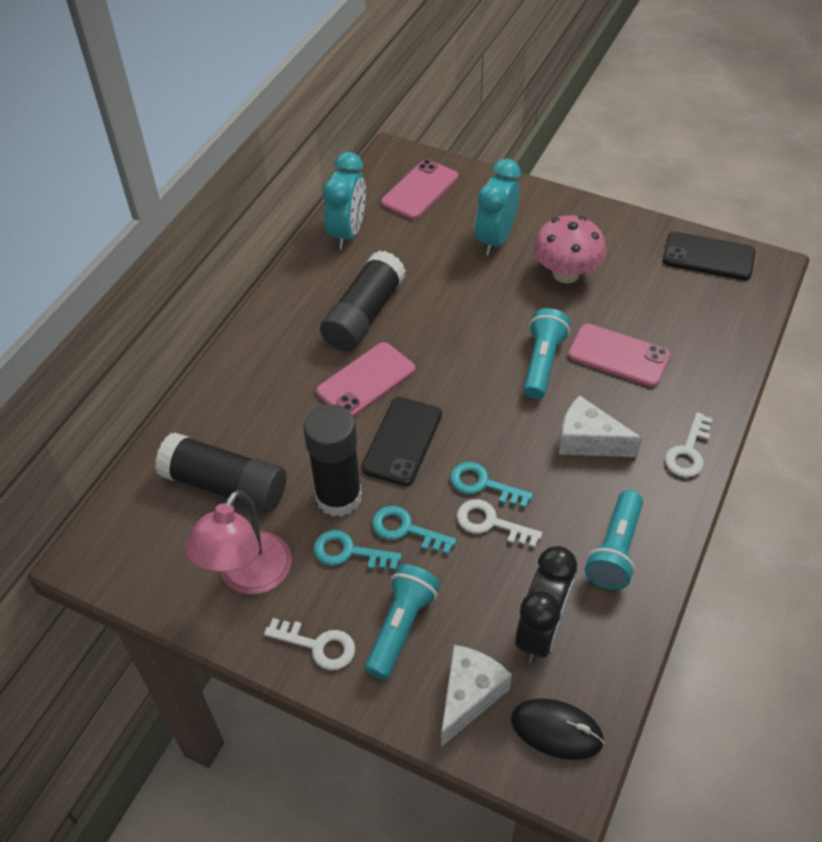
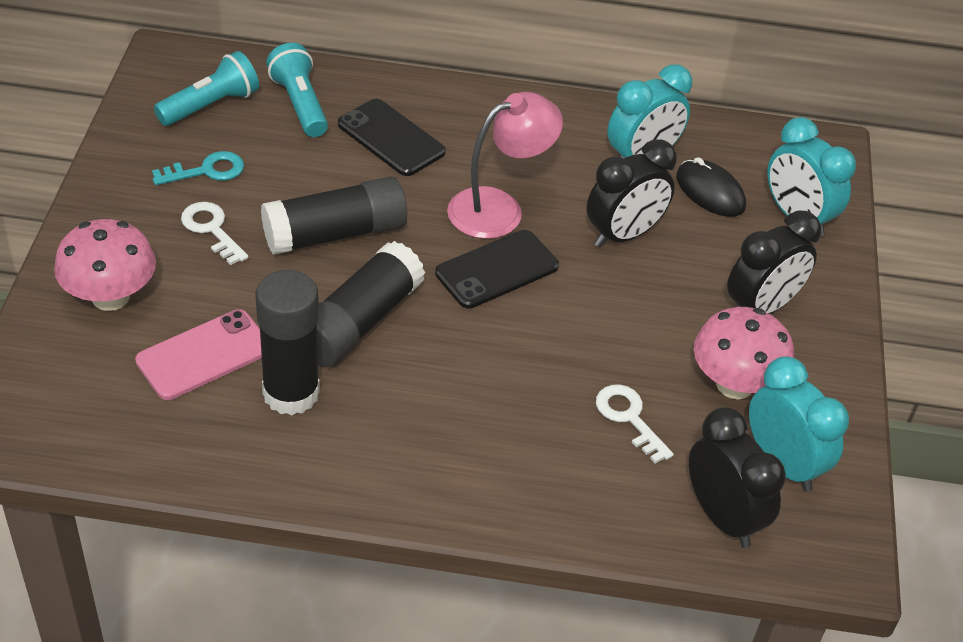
black clock: [515,546,577,663] = 1 -> [587,139,677,248] [689,407,786,548] [727,211,821,314] = 3
pink mushroom: [533,215,606,283] = 1 -> [54,219,156,311] [694,307,794,399] = 2
pink phone: [316,342,415,417] [381,159,458,219] [568,324,671,387] = 3 -> [135,309,262,400] = 1
turquoise clock: [323,152,366,250] [475,159,520,256] = 2 -> [607,65,692,158] [749,356,849,492] [768,117,856,237] = 3
turquoise flashlight: [365,564,440,680] [523,308,570,399] [585,490,643,590] = 3 -> [154,51,259,126] [266,43,328,137] = 2
turquoise key: [313,530,402,570] [372,506,457,555] [450,462,533,508] = 3 -> [152,151,244,185] = 1
white cheese: [441,645,512,747] [559,395,642,457] = 2 -> none = 0
white key: [264,618,355,670] [457,499,542,548] [665,412,713,477] = 3 -> [181,202,248,265] [596,385,674,464] = 2

